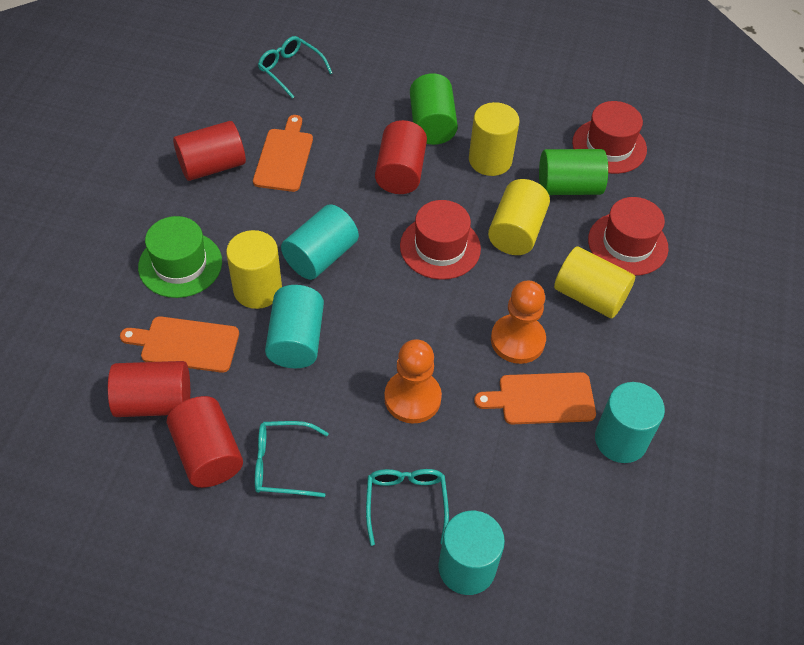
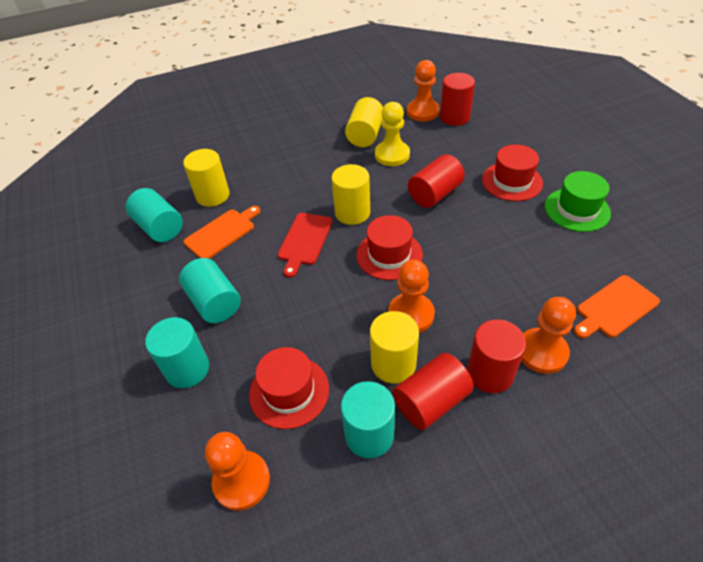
green cylinder: [410,73,458,145] [539,149,608,195] = 2 -> none = 0
orange cutting board: [120,316,239,373] [253,115,313,192] [474,372,596,424] = 3 -> [183,206,261,259] [574,275,660,338] = 2
orange pawn: [384,339,442,424] [491,281,546,364] = 2 -> [205,432,270,511] [388,259,435,333] [407,60,440,121] [521,297,576,374] = 4
red cutting board: none = 0 -> [278,213,333,278] = 1
turquoise glasses: [255,421,329,497] [258,36,332,99] [366,469,449,546] = 3 -> none = 0
yellow pawn: none = 0 -> [375,102,410,166] = 1

